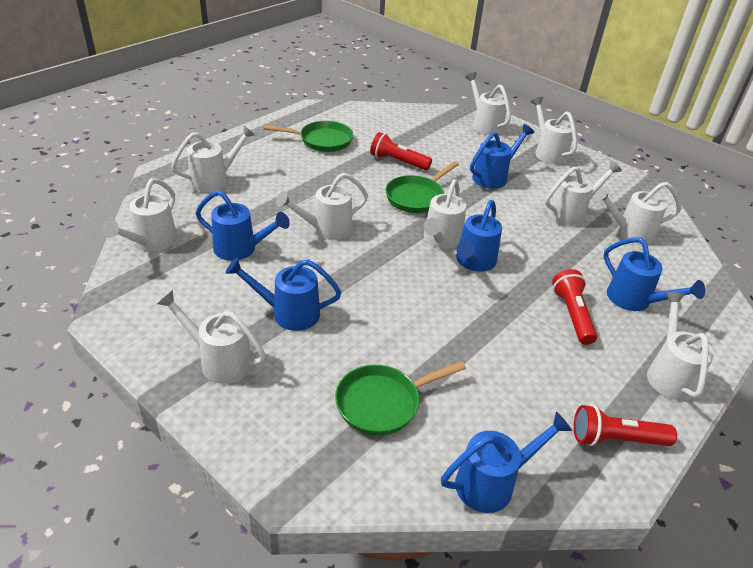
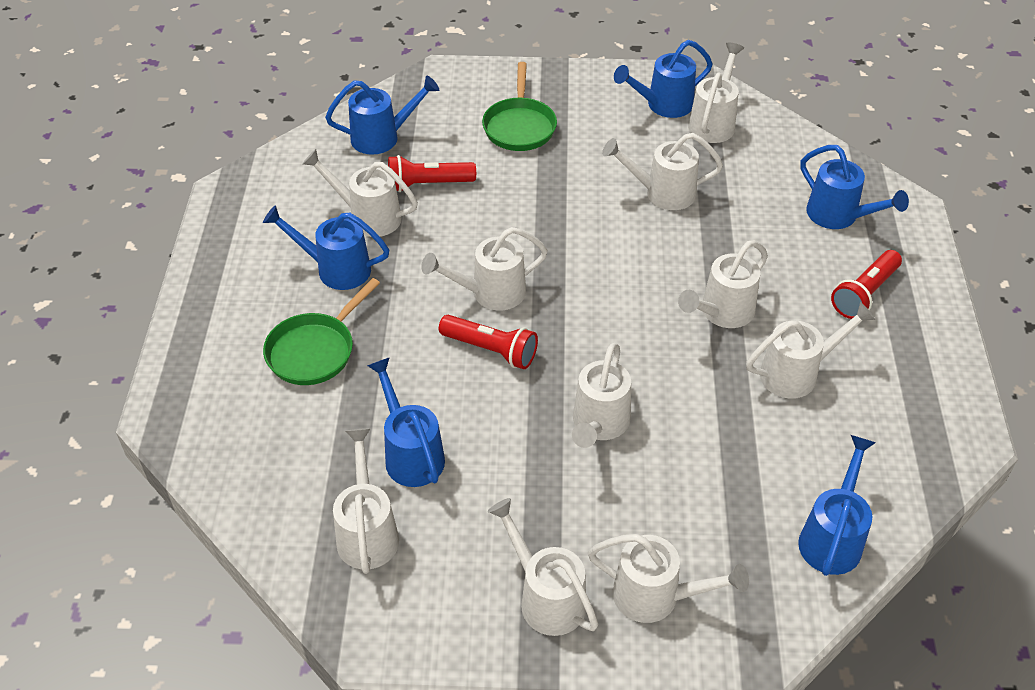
green pan: [264,121,353,152] [335,361,466,435] [385,161,459,213] = 3 -> [263,278,380,385] [482,62,557,151] = 2

